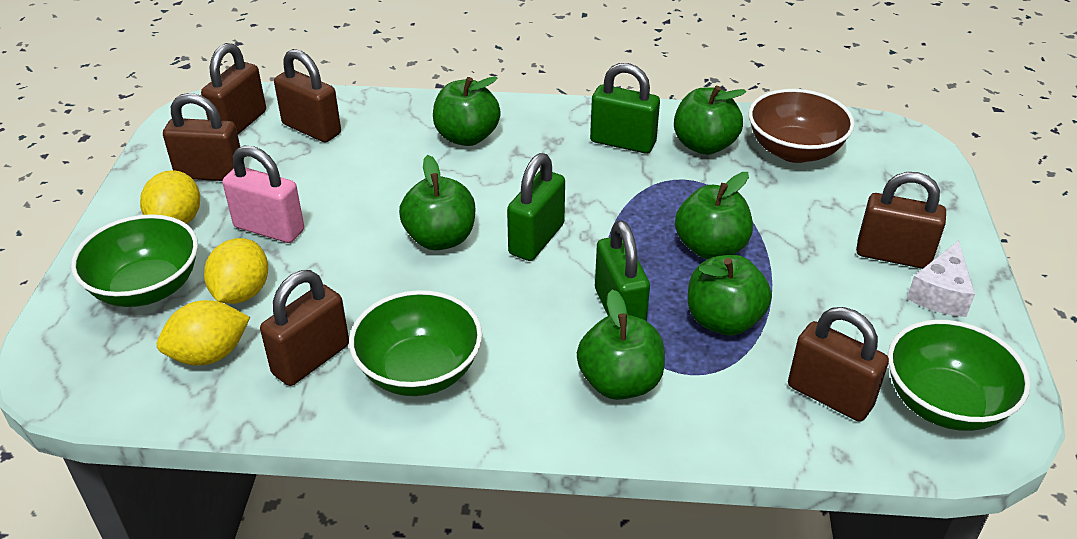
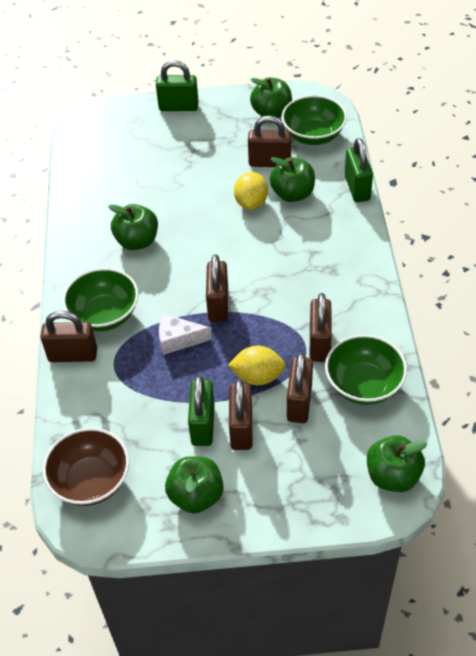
green apple: [399,155,475,250] [433,76,501,146] [577,289,665,400] [674,86,746,155] [675,172,753,259] [688,255,772,336] = 6 -> [108,204,158,250] [165,456,224,514] [250,78,292,118] [270,157,315,202] [367,435,427,492] = 5
pink padlock: [222,145,304,243] = 1 -> none = 0
yellow lemon: [140,170,200,224] [157,300,250,365] [204,238,268,304] = 3 -> [228,346,286,385] [234,172,268,210] = 2

